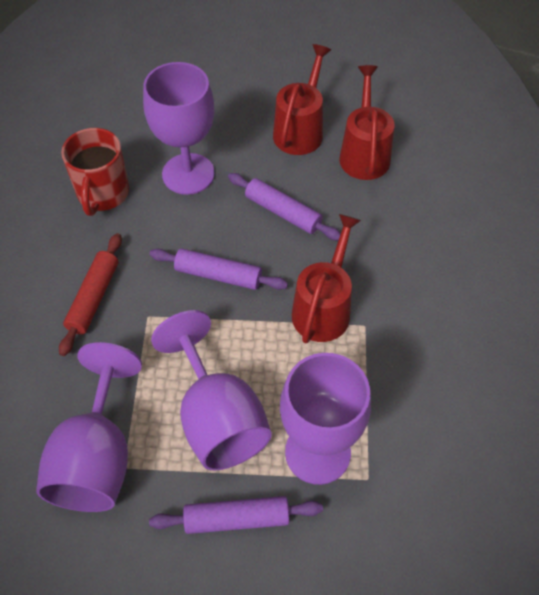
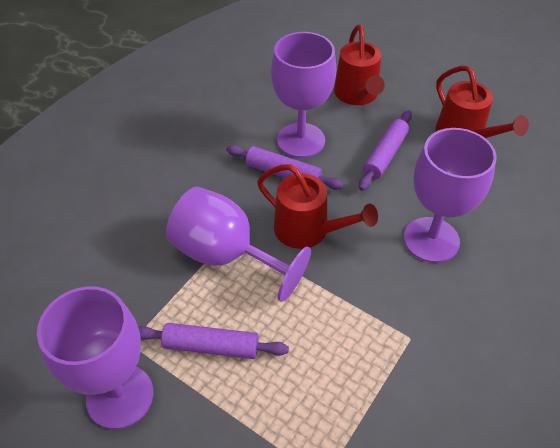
red mug: [61,128,129,216] = 1 -> none = 0
red rolling pin: [59,233,122,356] = 1 -> none = 0

